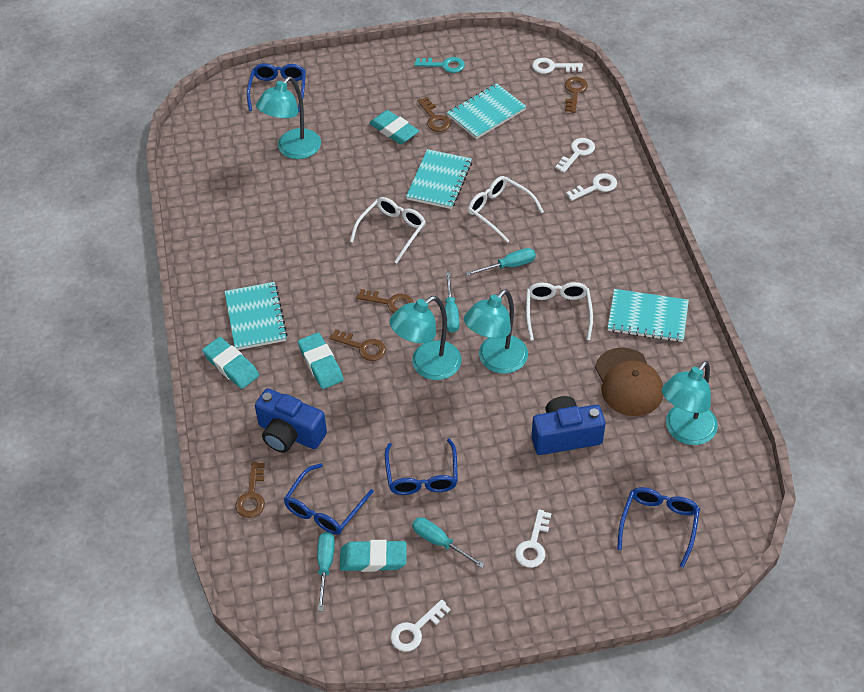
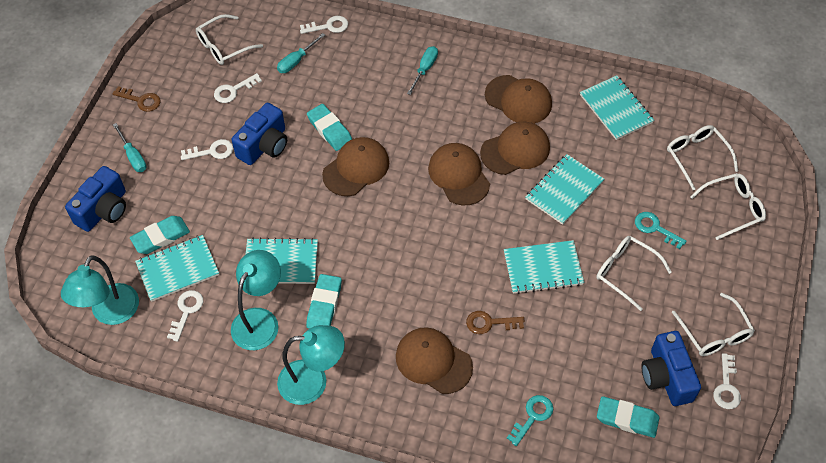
blue camera: [255,388,327,453] [531,396,605,455] = 2 -> [65,166,126,232] [232,103,287,165] [642,331,701,406] = 3
blue glasses: [247,63,306,112] [284,463,374,535] [385,438,458,495] [617,487,700,568] = 4 -> none = 0
brown cap: [595,347,663,416] = 1 -> [322,137,389,196] [396,327,473,394] [428,143,490,205] [480,122,550,175] [485,75,552,124] = 5
brown key: [235,462,265,518] [329,329,386,361] [356,289,414,313] [417,97,451,132] [565,77,588,113] = 5 -> [112,86,161,112] [466,311,525,334] = 2
turquoise key: [414,57,465,73] = 1 -> [507,395,553,446] [635,212,687,249] = 2
turquoise lamp: [256,77,321,159] [389,296,461,380] [464,289,528,374] [662,361,718,445] = 4 -> [61,255,139,325] [231,250,281,350] [277,325,345,405] = 3
turquoise notebook: [224,282,288,350] [406,149,472,209] [447,83,527,139] [608,289,689,342] = 4 -> [135,235,219,302] [245,238,318,284] [504,240,584,294] [525,154,604,225] [580,75,654,140] = 5
turquoise screwdriver: [317,532,335,611] [412,517,485,568] [445,272,459,333] [466,248,536,276] = 4 -> [113,123,146,172] [277,33,325,73] [407,46,438,95] = 3
white glasses: [350,197,426,264] [468,176,544,243] [526,282,593,341] = 3 -> [196,14,263,65] [596,236,672,311] [667,125,738,190] [672,293,755,356] [690,173,766,240] = 5

